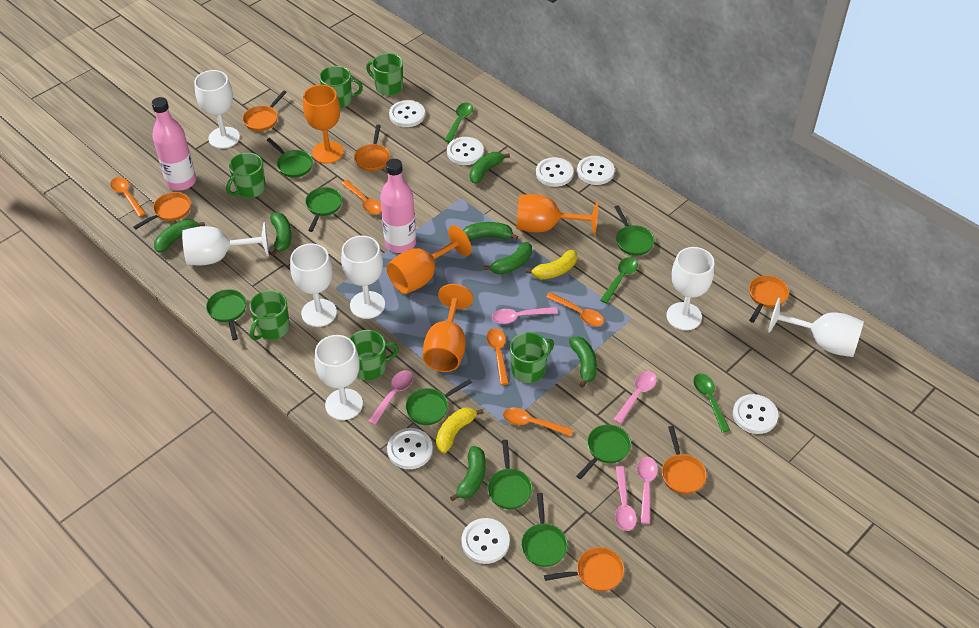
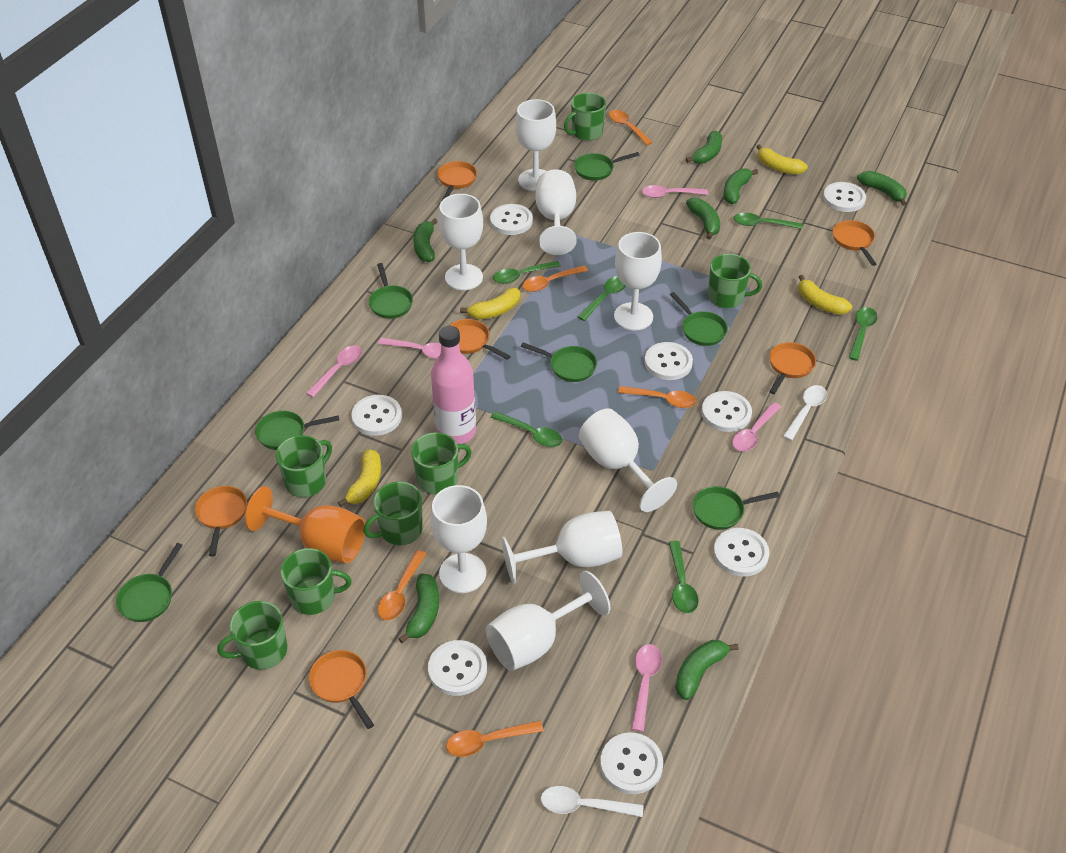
green mug: [226,153,266,198] [249,290,290,340] [319,66,363,108] [349,330,399,381] [366,53,403,96] [510,332,554,383] = 6 -> [217,601,287,670] [276,435,332,497] [280,548,352,615] [363,481,423,545] [411,432,472,494] [564,93,606,141] [708,254,762,308] = 7
green pan: [206,289,247,340] [267,138,313,178] [305,187,342,232] [405,379,472,425] [487,440,533,509] [521,493,568,567] [576,425,631,479] [615,205,654,256] = 8 -> [116,543,183,622] [255,411,339,450] [369,263,413,319] [521,342,597,382] [574,152,640,181] [670,292,728,346] [693,486,780,530] = 7
green spoon: [444,103,473,142] [600,257,638,304] [693,373,730,433] = 3 -> [491,411,563,447] [493,261,561,284] [578,276,626,321] [669,541,699,613] [734,213,803,229] [849,307,877,361] = 6
orange goblet: [303,85,344,164] [386,225,472,294] [423,284,473,372] [516,194,598,235] = 4 -> [245,486,365,563] = 1
pink bottle: [152,97,196,191] [380,159,416,253] = 2 -> [431,326,476,444] = 1
white button: [387,428,433,469] [389,100,425,127] [447,137,484,165] [461,518,510,564] [536,157,573,187] [577,156,615,185] [733,394,778,434] = 7 -> [352,395,402,436] [428,640,487,696] [490,204,533,235] [600,732,663,794] [644,342,693,380] [702,391,752,432] [713,528,769,576] [823,182,866,212] = 8
white goblet: [182,222,269,265] [194,70,240,149] [290,243,337,327] [315,335,363,420] [341,236,385,319] [666,247,714,330] [768,298,864,357] = 7 -> [430,485,487,593] [438,194,483,290] [486,571,610,671] [501,511,622,584] [515,99,556,191] [535,169,577,255] [579,408,677,512] [614,232,662,330] = 8
white spoon: none = 0 -> [541,786,643,817] [783,385,827,441] = 2
yellow banana: [436,408,484,453] [525,250,577,280] = 2 -> [338,449,381,507] [460,288,520,320] [756,144,808,175] [798,275,852,315] = 4

